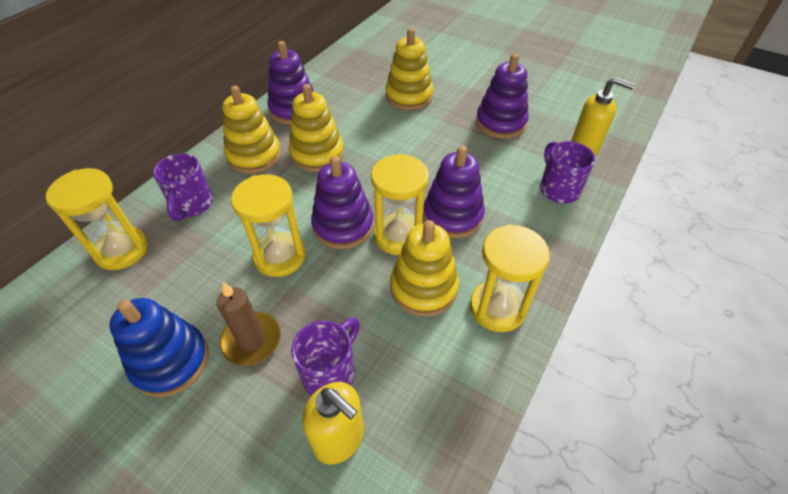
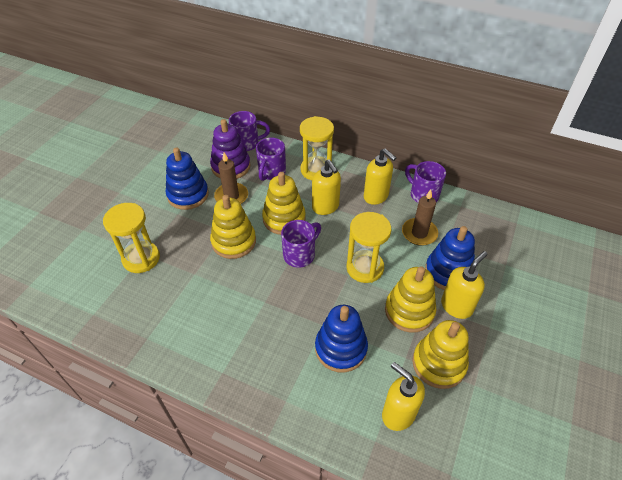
blue stacking toy: [109,298,209,397] = 1 -> [166,147,209,210] [315,305,368,372] [425,226,475,290] = 3
brown candle: [217,282,281,366] = 1 -> [214,152,248,204] [402,189,438,246] = 2
purple mug: [153,153,213,221] [291,317,360,396] [540,141,595,204] = 3 -> [229,111,270,151] [256,138,286,181] [281,220,321,268] [405,161,446,203] = 4
purple stacking toy: [267,41,314,125] [311,156,374,249] [423,146,485,238] [476,54,529,139] = 4 -> [210,119,251,179] = 1
yellow hourglass: [46,168,148,270] [231,174,306,277] [371,154,429,255] [470,224,550,332] = 4 -> [103,203,160,273] [300,116,334,180] [347,212,391,283] = 3
yellow soap dispenser: [302,382,364,465] [571,77,635,157] = 2 -> [312,159,341,215] [364,148,396,205] [382,362,425,431] [441,251,488,319] = 4

